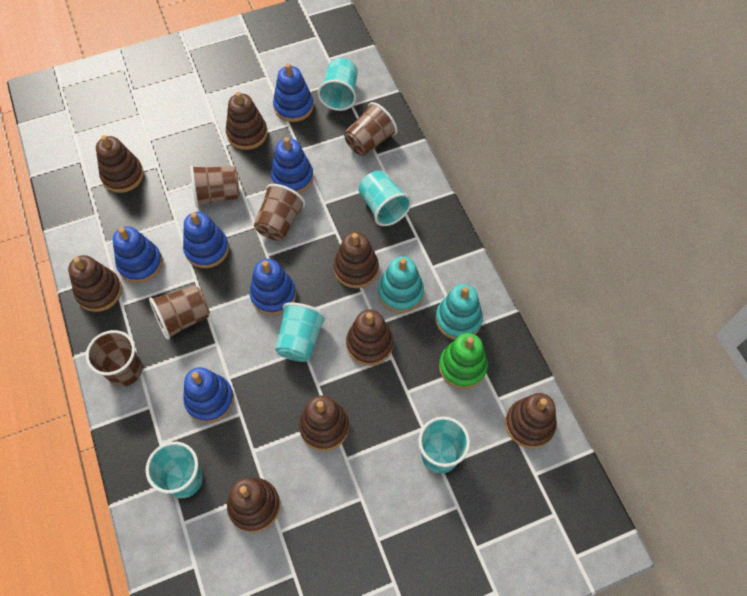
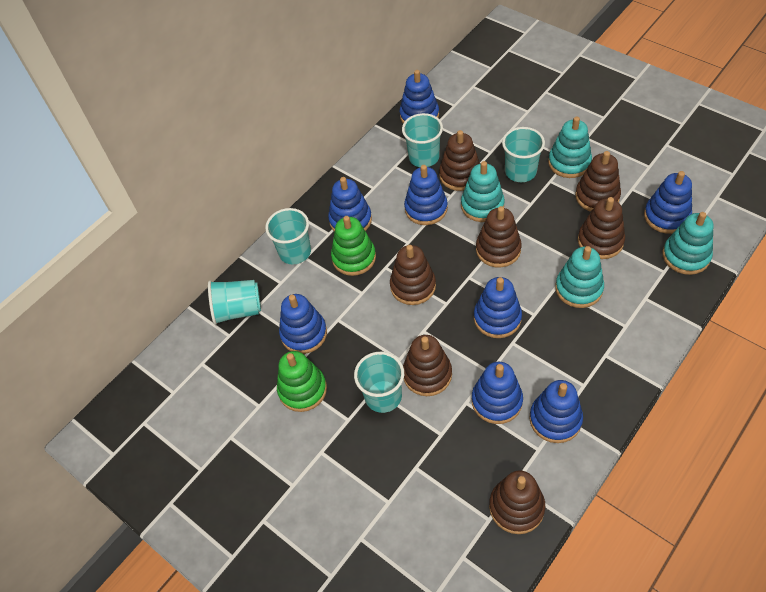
blue stacking toy: [113,226,163,283] [183,212,229,268] [183,367,234,423] [249,259,296,315] [271,137,314,194] [273,63,314,122] = 6 -> [279,294,327,354] [328,177,372,232] [400,70,439,123] [404,165,448,225] [472,362,523,424] [474,277,522,338] [529,380,583,443] [644,171,692,234] = 8
brown cup: [86,330,143,387] [149,285,210,340] [190,165,240,208] [254,184,306,241] [344,102,397,156] = 5 -> none = 0
brown stacking toy: [68,255,122,312] [96,135,144,193] [226,92,268,150] [227,478,280,532] [299,395,349,451] [334,232,379,288] [346,310,393,366] [505,393,557,449] = 8 -> [390,245,436,305] [403,335,452,396] [439,130,480,191] [476,206,522,268] [489,470,545,534] [575,151,621,212] [578,197,625,259] = 7
green stacking toy: [439,333,488,389] = 1 -> [277,351,327,412] [331,216,376,276] = 2
turquoise stacking toy: [378,256,424,313] [436,284,483,340] = 2 -> [461,161,505,222] [548,117,592,178] [555,246,604,308] [663,212,713,275] = 4

